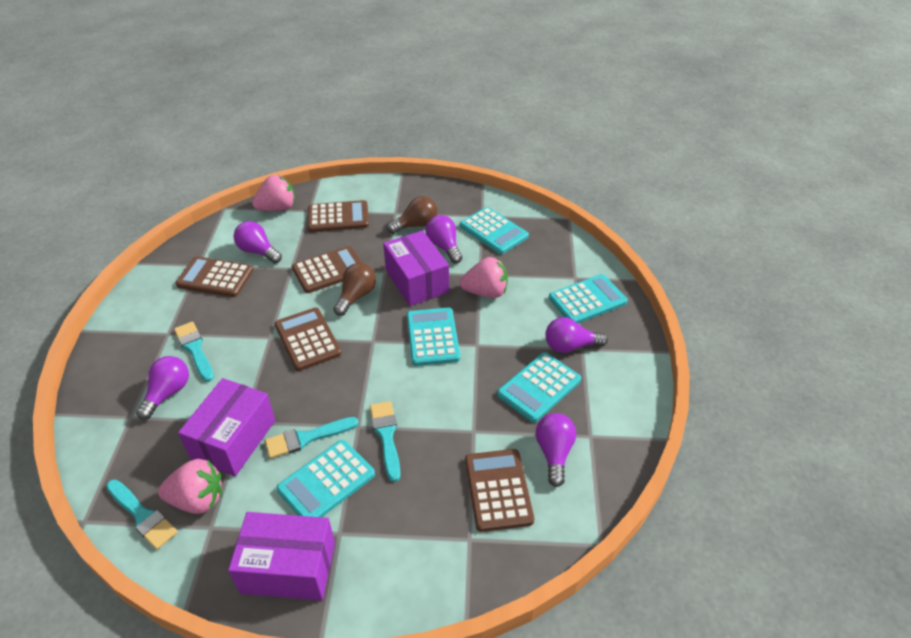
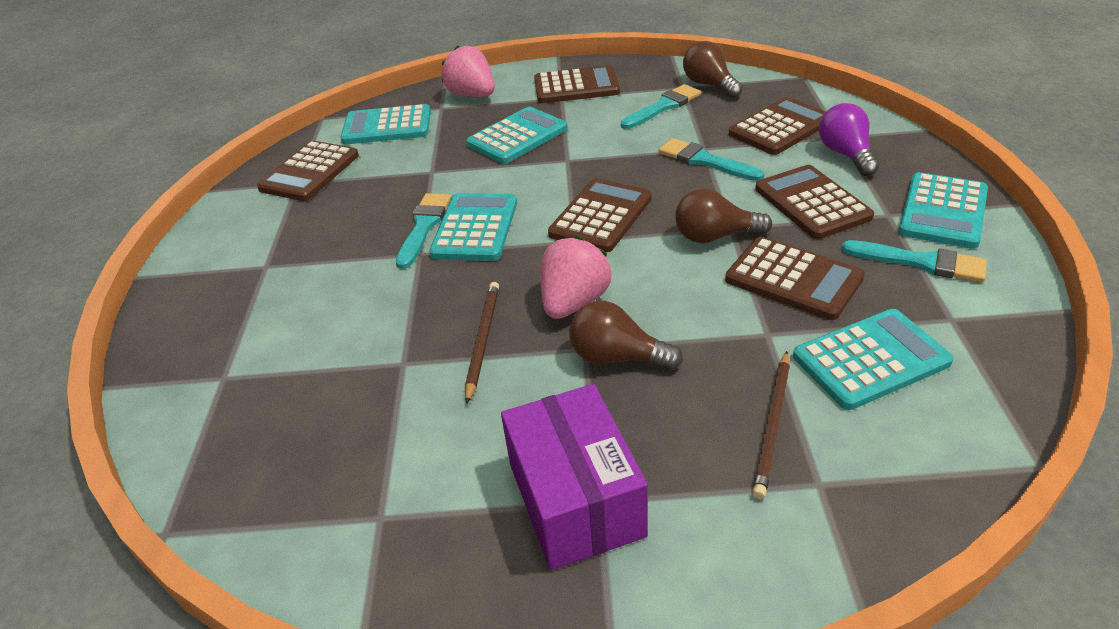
brown calculator: [175,256,253,297] [275,307,342,371] [292,246,362,293] [308,200,369,232] [465,449,534,532] = 5 -> [257,141,359,201] [534,65,620,103] [548,178,652,252] [725,237,865,320] [729,97,826,155] [755,165,874,239] = 6
brown light bulb: [333,263,376,316] [387,196,438,234] = 2 -> [569,301,683,370] [675,188,772,243] [683,41,743,98] = 3
brown pencil: none = 0 -> [465,282,499,404] [752,351,790,499] = 2
pink strawberry: [158,459,222,514] [252,175,295,211] [460,257,508,298] = 3 -> [442,46,495,97] [540,236,612,319] = 2
purple box: [178,378,275,476] [228,512,335,601] [383,230,449,306] = 3 -> [501,384,648,570] = 1
purple light bulb: [136,356,189,420] [234,221,282,264] [425,215,462,263] [536,413,576,487] [545,317,608,353] = 5 -> [819,103,879,176] = 1

